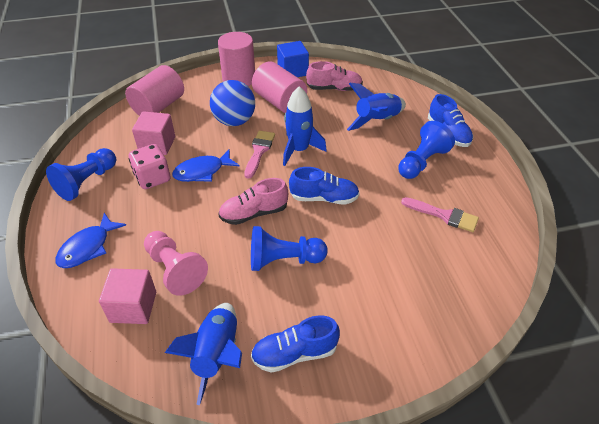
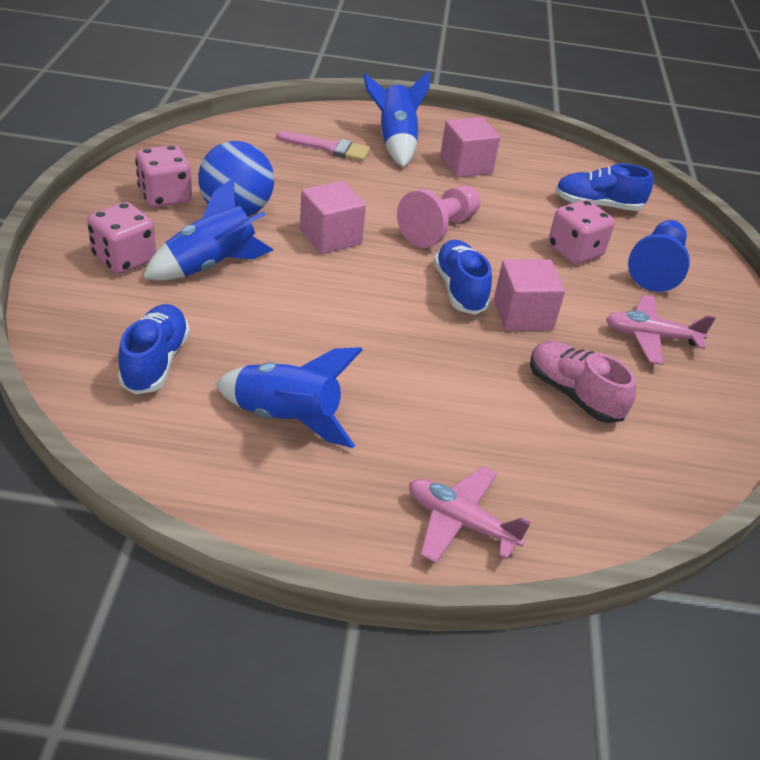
blue cube: [277,41,309,77] = 1 -> none = 0
blue fish: [55,213,126,268] [172,150,240,182] = 2 -> none = 0
blue pawn: [46,148,116,201] [251,226,328,271] [398,121,455,179] = 3 -> [628,220,690,292] = 1
pink brush: [244,131,275,179] [401,197,479,232] = 2 -> [277,131,370,161] = 1
pink cube: [99,268,156,324] [132,111,175,155] = 2 -> [300,181,366,254] [440,117,500,178] [494,259,565,331] = 3
pink cylinder: [125,65,184,116] [218,32,255,86] [252,61,307,113] = 3 -> none = 0
pink dice: [129,144,170,189] = 1 -> [87,202,156,274] [135,145,192,208] [548,200,615,264] = 3
pink plane: none = 0 -> [409,466,531,563] [606,295,716,365] = 2
pink shoe: [218,178,288,225] [306,61,363,91] = 2 -> [530,341,636,423] = 1

